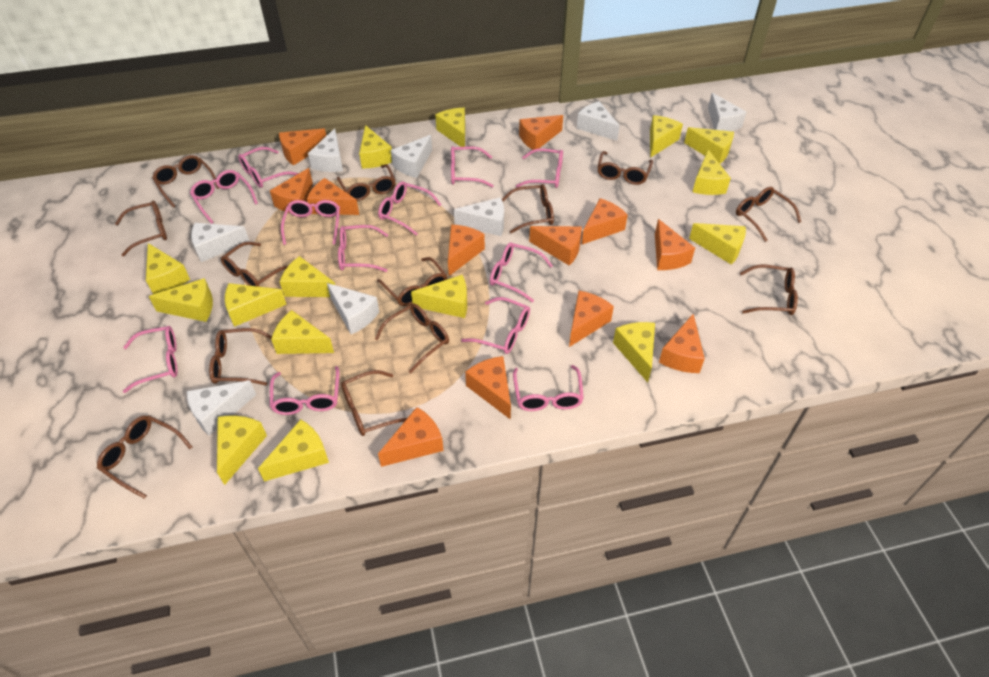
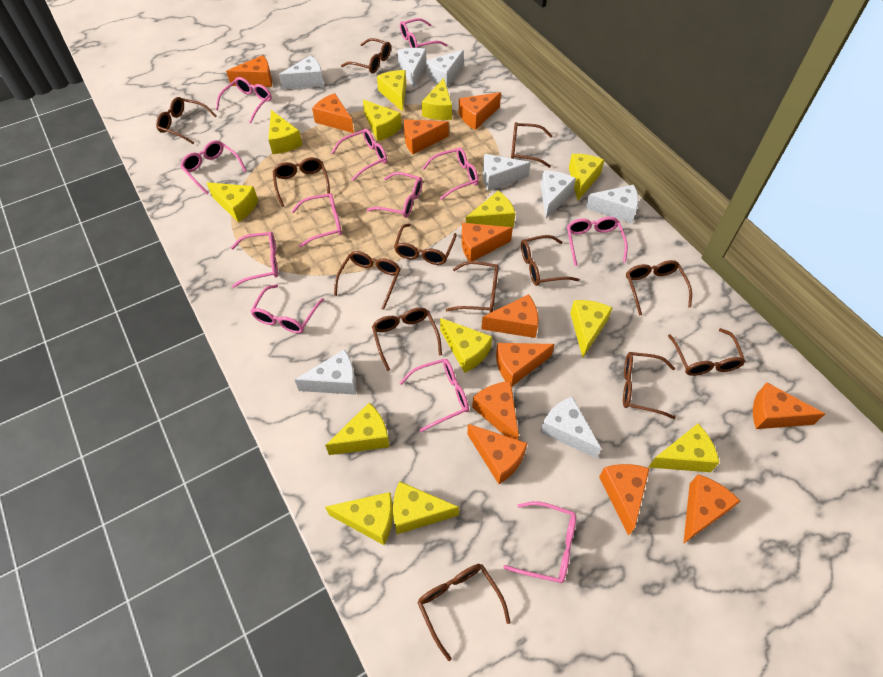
yellow cheese: [146,243,190,294] [148,278,213,322] [217,416,267,485] [225,283,287,327] [258,419,329,481] [271,310,334,354] [280,256,335,297] [359,125,392,168] [411,275,467,318] [435,108,465,147] [613,322,655,382] [650,115,683,158] [684,127,734,164] [689,223,746,264] [693,150,731,195] = 15 -> [207,182,258,223] [268,110,302,154] [325,403,390,455] [325,492,393,545] [363,99,402,141] [377,70,406,112] [393,481,459,534] [422,78,452,120] [440,318,492,373] [466,191,515,227] [569,154,604,200] [570,300,612,358] [648,424,719,472] = 13

